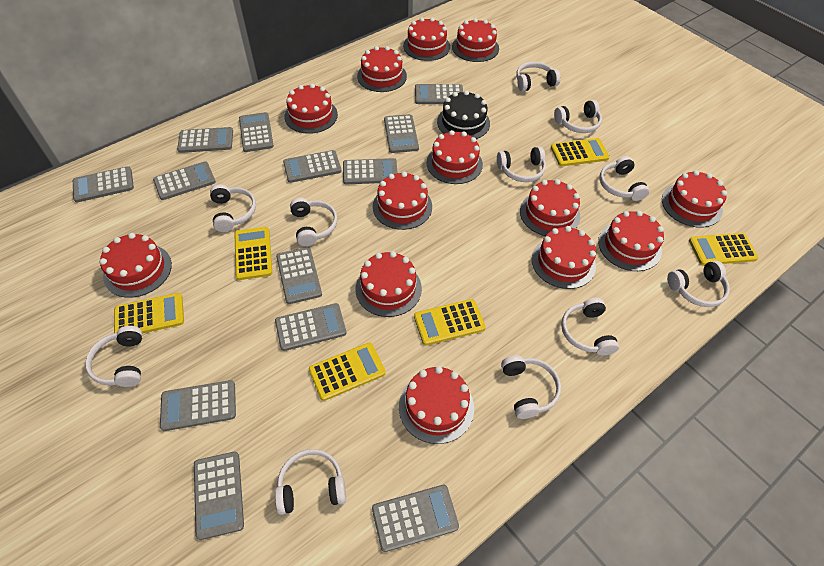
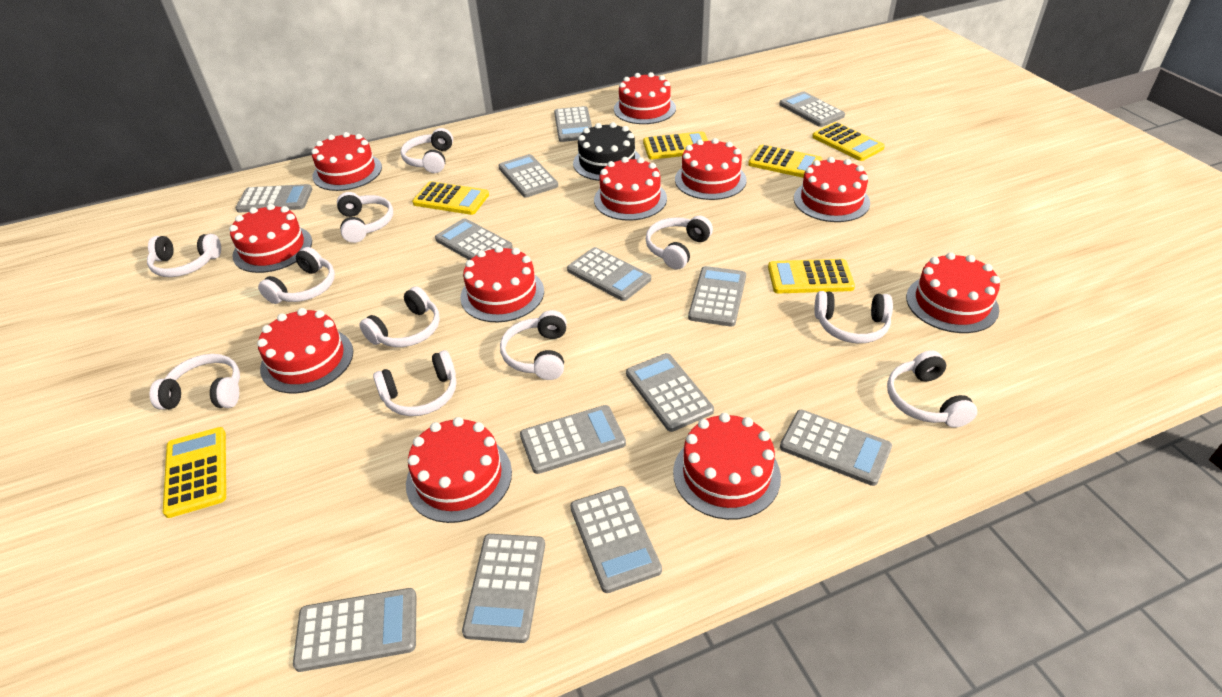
red cake: [99,233,172,298] [284,84,338,134] [355,251,422,317] [357,46,407,92] [373,172,432,230] [399,366,474,444] [403,17,450,61] [426,130,483,184] [452,18,499,62] [520,179,580,236] [532,226,596,289] [598,211,664,271] [662,170,727,228] = 13 -> [229,204,312,273] [257,308,353,393] [311,132,382,191] [406,417,512,523] [460,246,544,322] [594,157,667,221] [614,72,676,124] [673,413,781,520] [675,138,747,200] [794,157,870,222] [906,252,1000,333] = 11

